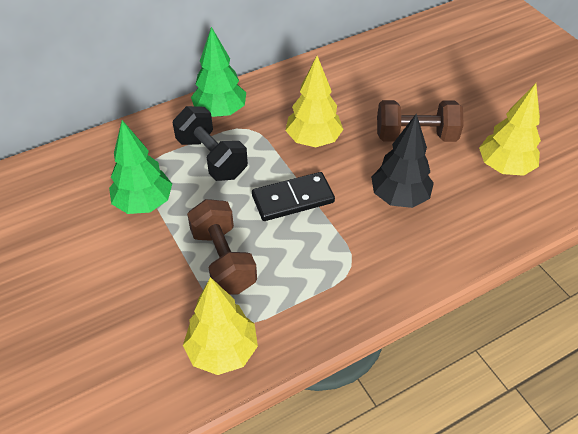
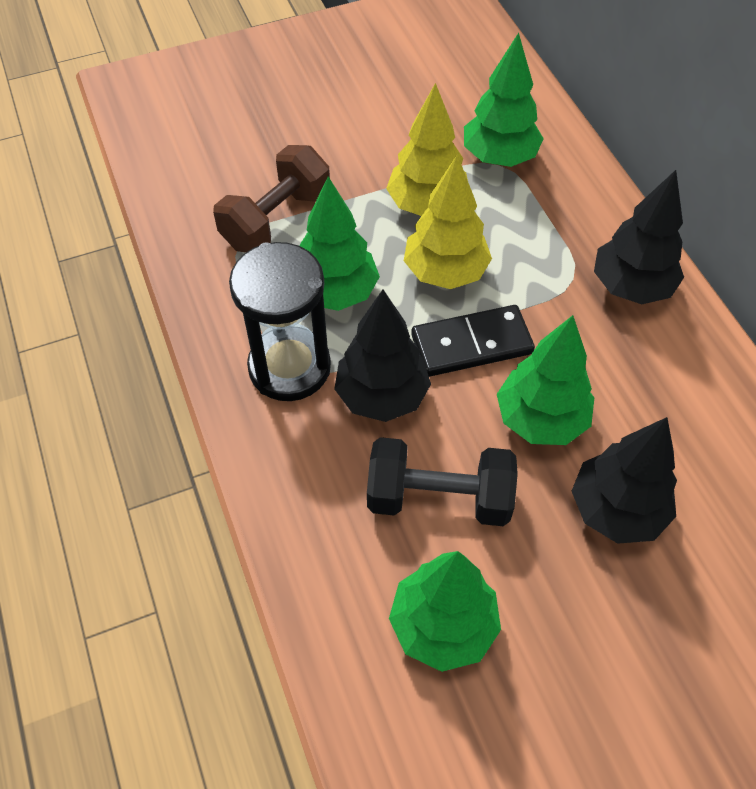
black hourglass: none = 0 -> [229,242,331,401] = 1
black tree: [371,113,434,208] = 1 -> [334,290,431,422] [572,417,677,544] [594,170,684,304] = 3
brown dumbbell: [187,199,257,294] [377,100,464,142] = 2 -> [213,145,330,253] = 1
green tree: [109,120,172,214] [191,27,246,117] = 2 -> [299,177,380,311] [389,551,501,672] [464,33,544,167] [497,315,594,445] = 4
yellow tree: [183,277,258,375] [285,56,344,147] [479,83,541,176] = 3 -> [386,83,468,216] [404,155,492,289] = 2

